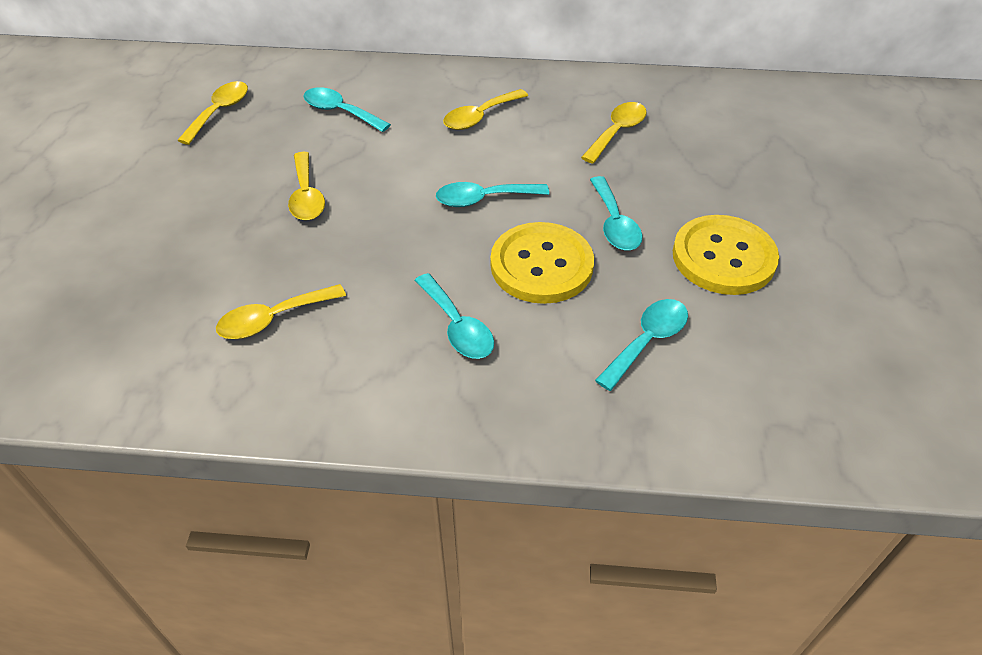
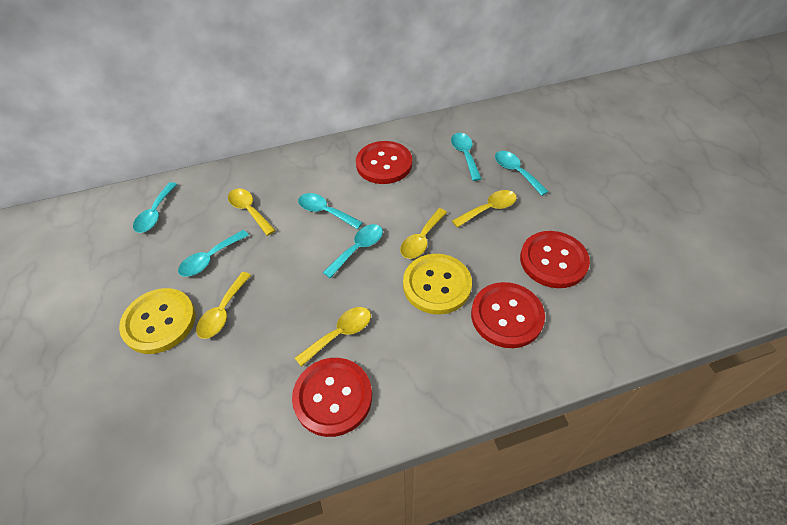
red button: none = 0 -> [292,358,372,437] [356,141,412,184] [471,282,545,348] [520,231,590,288] = 4
turquoise spoon: [304,87,391,132] [414,273,494,359] [436,182,549,207] [590,176,642,250] [595,299,688,391] = 5 -> [133,182,177,233] [178,230,249,277] [298,193,363,229] [323,224,383,278] [451,133,482,181] [495,151,549,196] = 6

